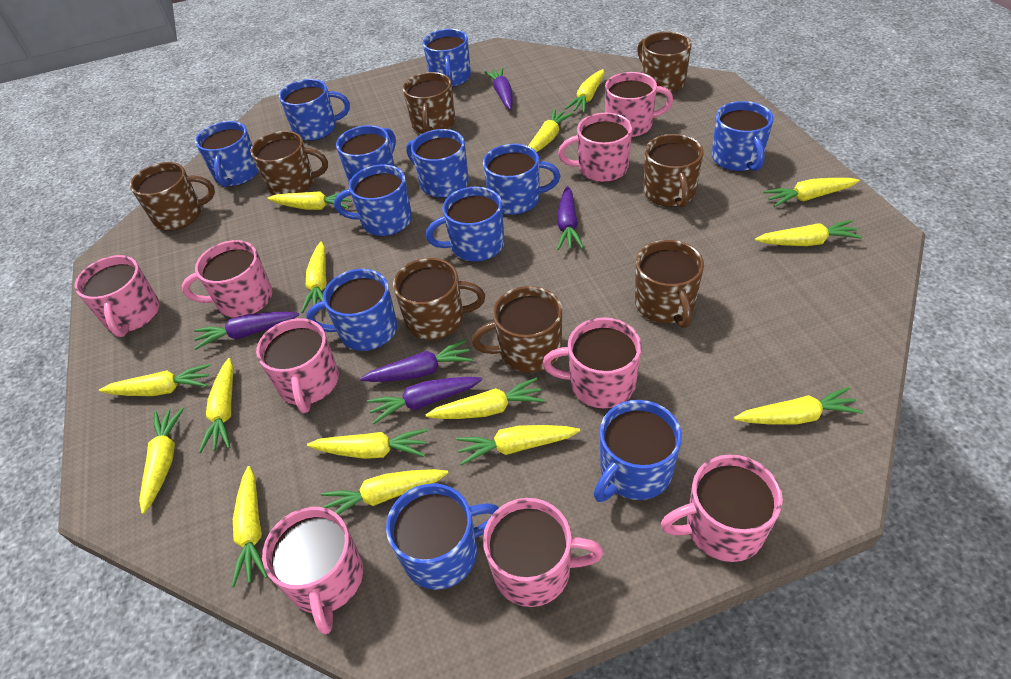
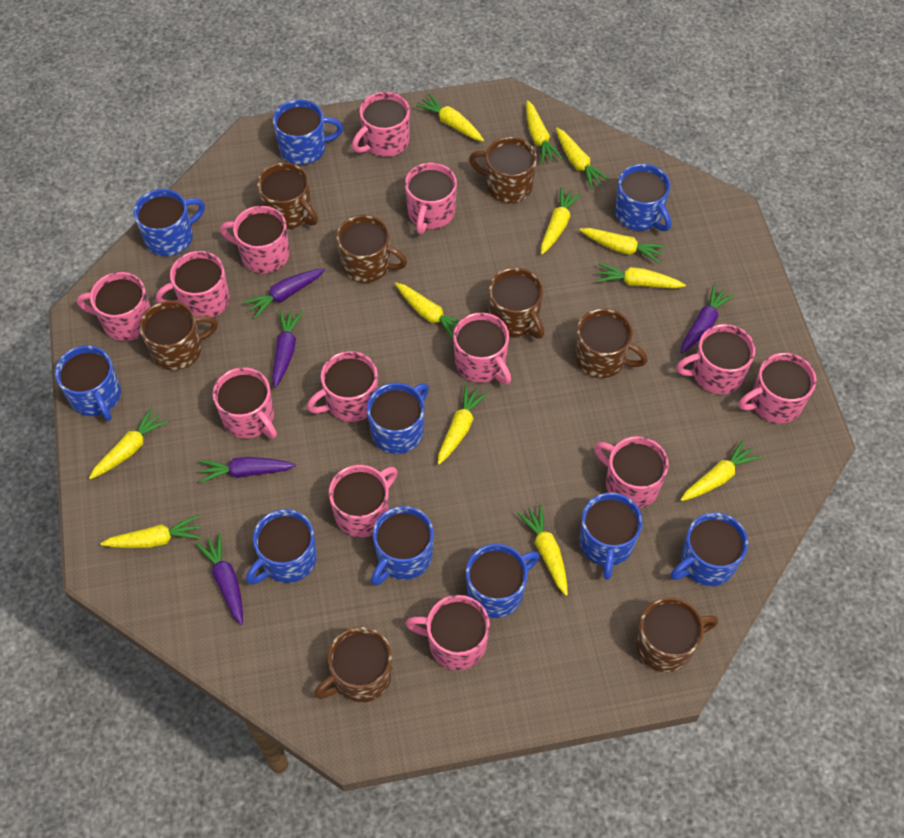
blue mug: [195,121,258,187] [279,79,350,141] [307,269,397,351] [334,164,412,236] [336,125,396,182] [386,483,499,590] [406,129,469,198] [423,29,471,87] [426,186,504,262] [483,144,560,215] [594,400,682,502] [712,101,774,171] = 12 -> [55,346,121,421] [133,189,205,256] [246,509,317,584] [273,99,343,165] [367,383,429,454] [371,506,434,586] [466,544,539,618] [579,493,643,580] [615,164,671,231] [671,513,748,586] = 10
pink mug: [75,255,159,337] [182,240,272,318] [256,318,339,413] [262,507,363,634] [483,498,604,607] [542,317,642,408] [558,113,632,182] [605,72,673,137] [661,455,783,562] = 9 -> [77,272,150,341] [156,251,230,317] [213,367,277,439] [220,206,290,273] [307,351,378,422] [329,465,398,538] [352,92,410,157] [405,162,457,234] [406,595,490,670] [453,312,511,385] [594,436,669,508] [676,324,755,394] [738,353,816,423] = 13
yellow carrot: [99,364,211,396] [139,407,184,514] [199,358,233,453] [231,466,268,587] [267,191,352,210] [301,241,327,313] [307,429,428,459] [321,469,448,515] [425,377,545,419] [456,425,580,465] [529,109,573,152] [565,69,604,113] [734,387,863,425] [755,220,862,246] [763,178,860,207] = 15 -> [89,408,168,479] [100,515,201,548] [395,283,460,339] [415,94,484,141] [438,384,488,465] [517,505,568,596] [526,100,563,164] [541,187,582,255] [556,128,610,189] [580,228,666,263] [596,263,686,289] [680,440,761,501] = 12

